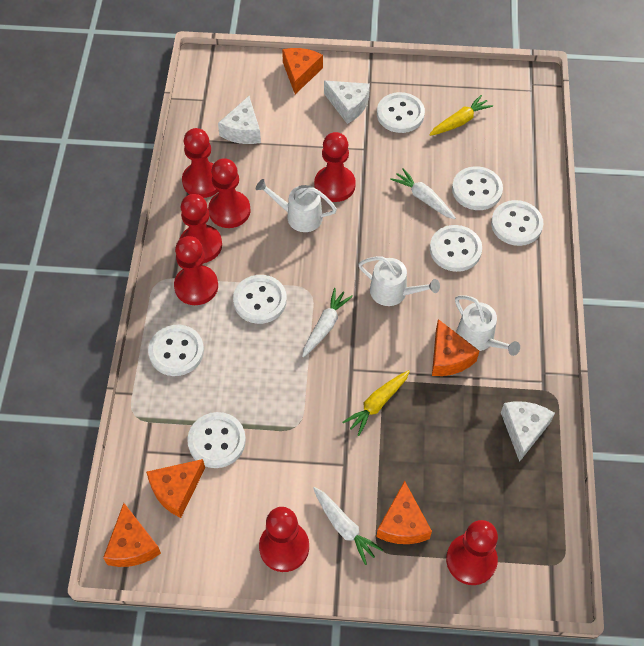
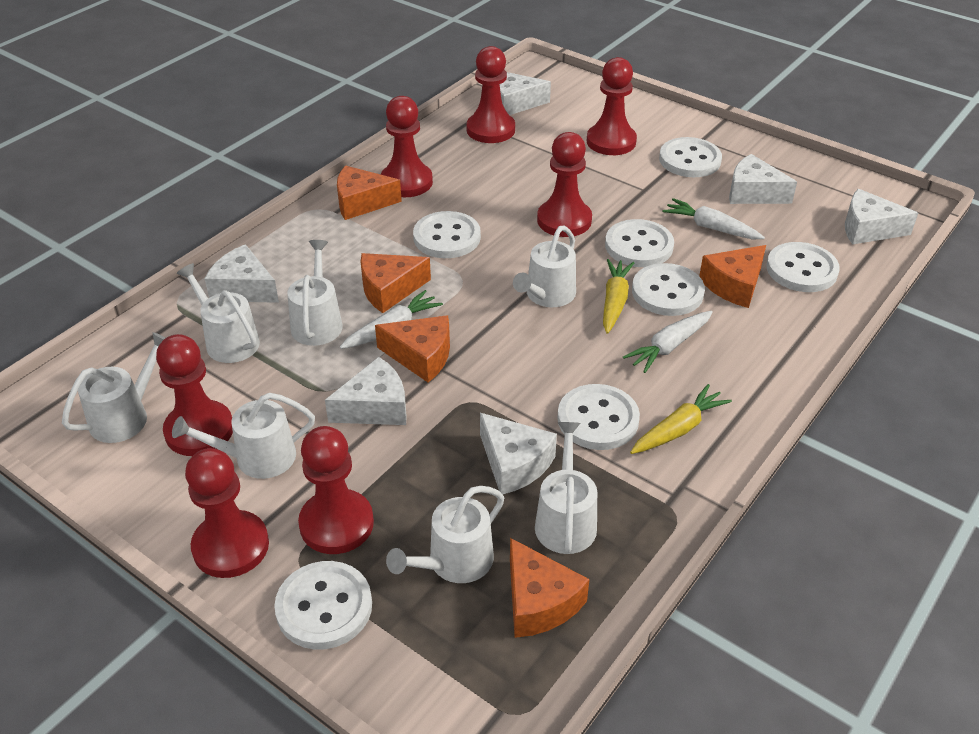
white cheese: [218,96,261,144] [324,81,370,124] [501,401,555,462] = 3 -> [205,244,279,303] [325,357,406,425] [480,413,557,495] [500,72,551,115] [729,154,797,204] [845,189,918,245] = 6
white watering can: [256,179,337,232] [358,256,440,306] [455,295,520,356] = 3 -> [62,332,166,443] [172,393,315,479] [177,263,260,363] [287,240,343,346] [386,486,504,583] [513,226,576,307] [535,422,597,554] = 7

